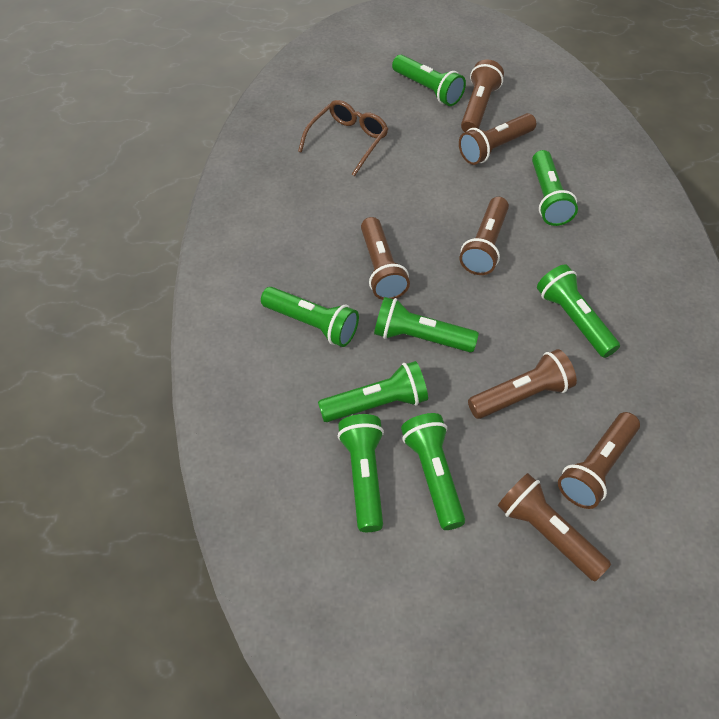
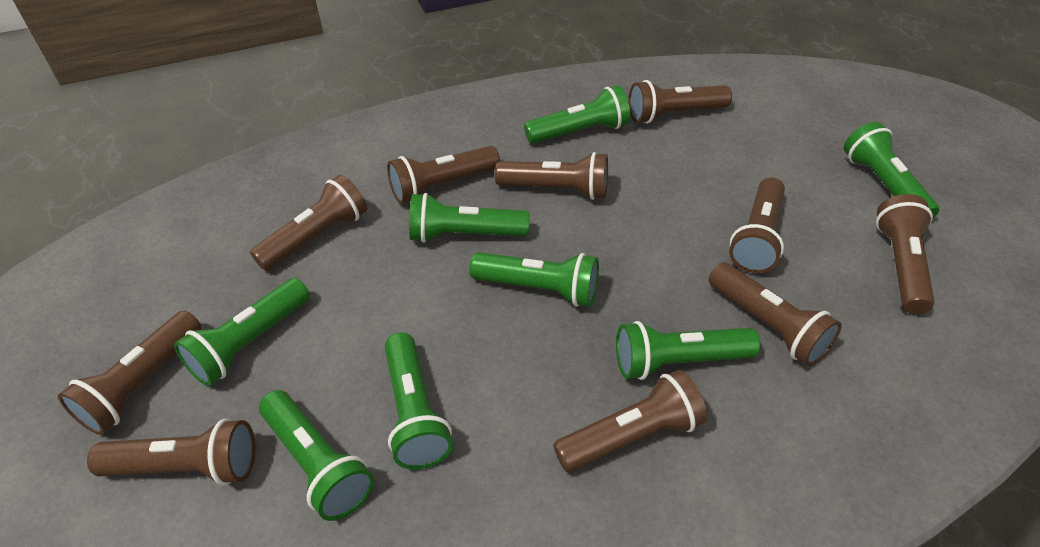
brown flashlight: [361,217,410,300] [459,113,536,165] [459,197,509,275] [461,59,504,132] [468,349,577,419] [498,473,611,582] [558,412,640,509] = 7 -> [58,311,201,435] [87,418,255,486] [250,175,367,271] [387,146,500,204] [495,152,608,200] [553,370,707,472] [629,80,732,124] [709,263,842,366] [729,177,785,273] [876,194,935,314] = 10
brown glasses: [298,100,388,176] = 1 -> none = 0

